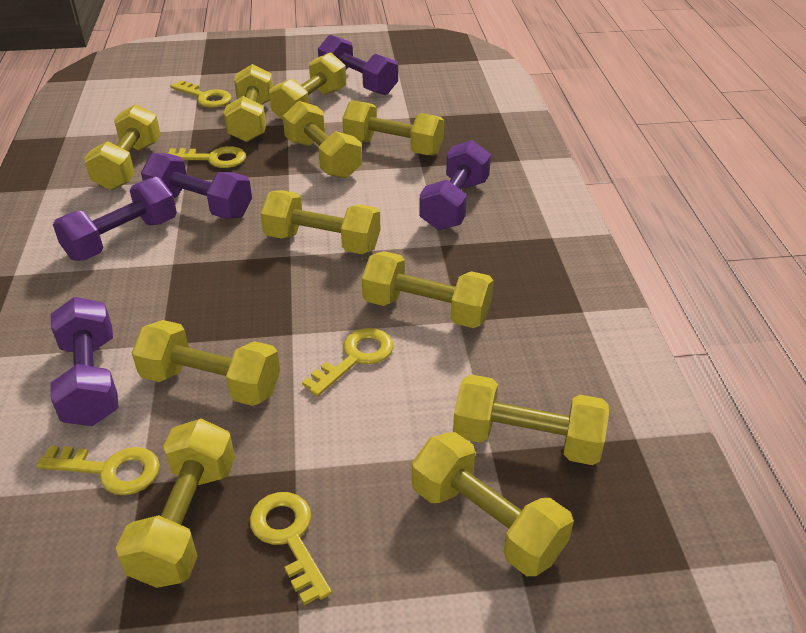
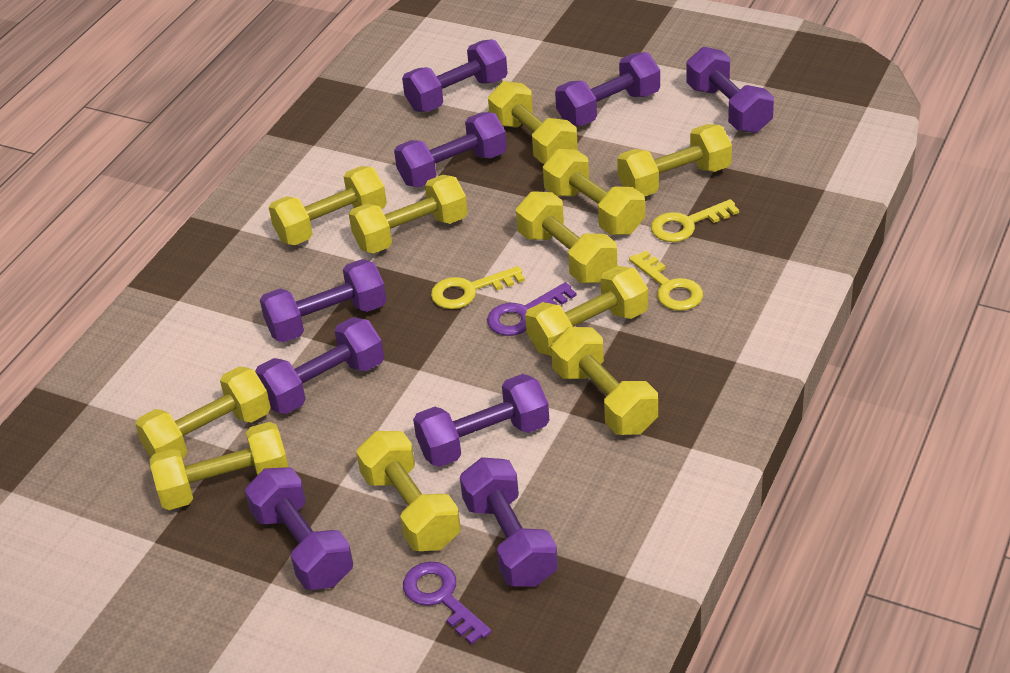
purple dumbbell: [50,297,119,426] [53,177,177,261] [141,153,252,219] [318,35,398,95] [419,140,491,230] = 5 -> [245,467,353,590] [255,317,384,414] [260,259,387,342] [394,112,507,187] [402,39,507,112] [413,374,549,467] [460,457,558,587] [555,52,660,126] [686,47,774,133] = 9
purple key: none = 0 -> [403,562,491,645] [487,282,576,336] = 2
yellow key: [37,446,160,495] [167,146,246,168] [170,80,232,108] [250,492,332,605] [302,328,393,397] = 5 -> [431,266,525,309] [629,250,703,311] [651,199,739,242] = 3

